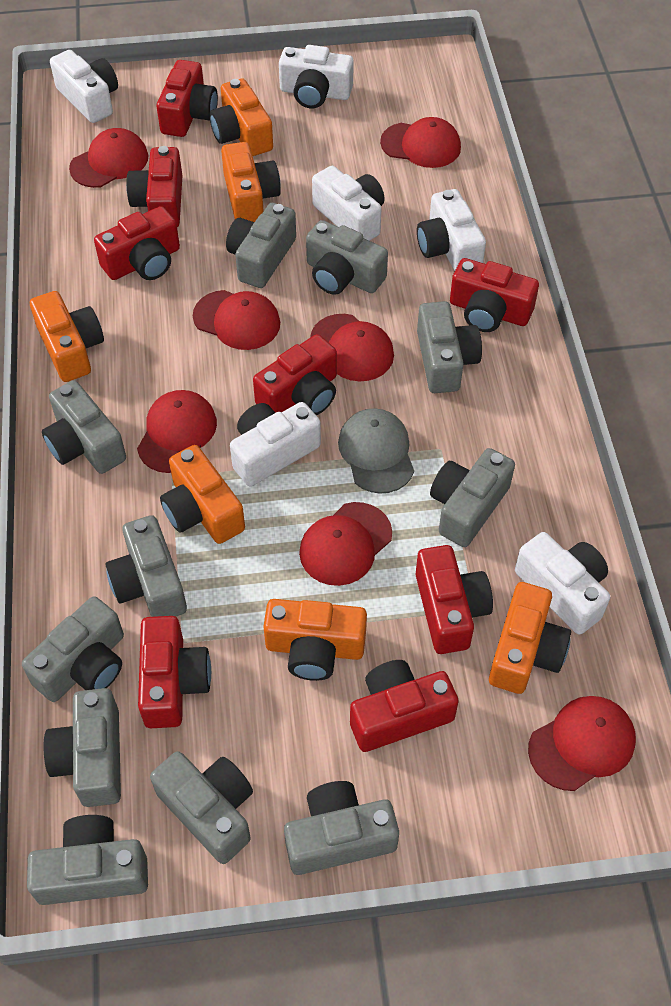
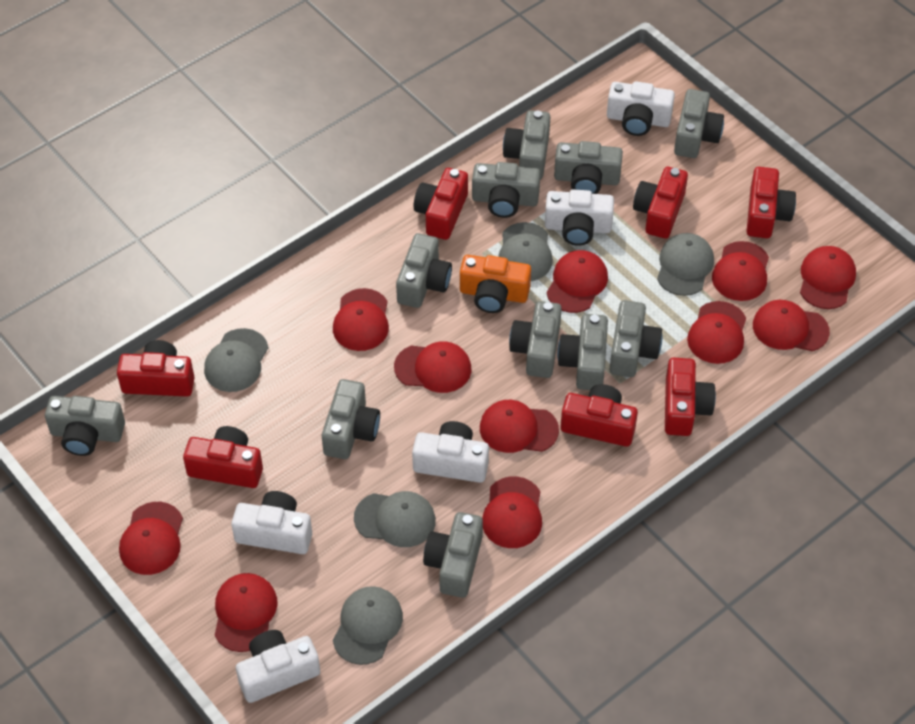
grey cap: [338,408,414,494] = 1 -> [204,328,268,392] [333,586,403,665] [354,491,436,547] [498,222,553,281] [657,233,714,296] = 5
orange camera: [30,291,104,382] [160,445,245,544] [209,79,273,156] [221,142,281,222] [263,599,367,681] [489,582,571,694] = 6 -> [460,255,531,313] = 1
red camera: [94,206,180,280] [126,146,182,227] [138,616,211,728] [157,60,218,137] [253,334,337,415] [350,660,459,752] [416,545,493,654] [450,258,539,332] = 8 -> [117,340,195,397] [183,426,263,488] [414,168,468,240] [561,384,638,447] [633,167,688,239] [665,358,716,436] [746,167,796,238] = 7
red cap: [69,128,148,188] [137,390,217,473] [193,290,280,350] [299,502,392,586] [310,314,394,381] [380,117,461,168] [528,696,636,791] = 7 -> [119,502,183,575] [215,573,277,652] [333,288,389,351] [394,341,471,393] [480,400,559,453] [482,476,542,548] [547,250,608,313] [687,301,746,364] [712,241,769,301] [753,300,830,351] [800,246,856,309] = 11
white camera: [50,50,118,123] [230,402,321,486] [279,45,354,108] [312,166,385,241] [417,189,486,271] [515,532,610,635] = 6 -> [231,491,312,554] [236,630,320,703] [412,421,489,483] [545,189,614,246] [607,81,675,136] = 5

